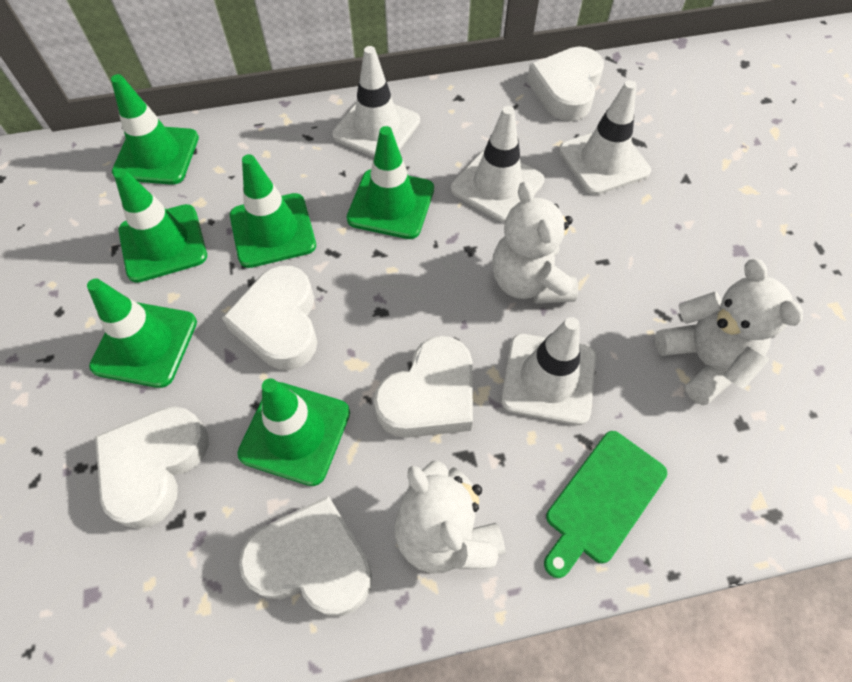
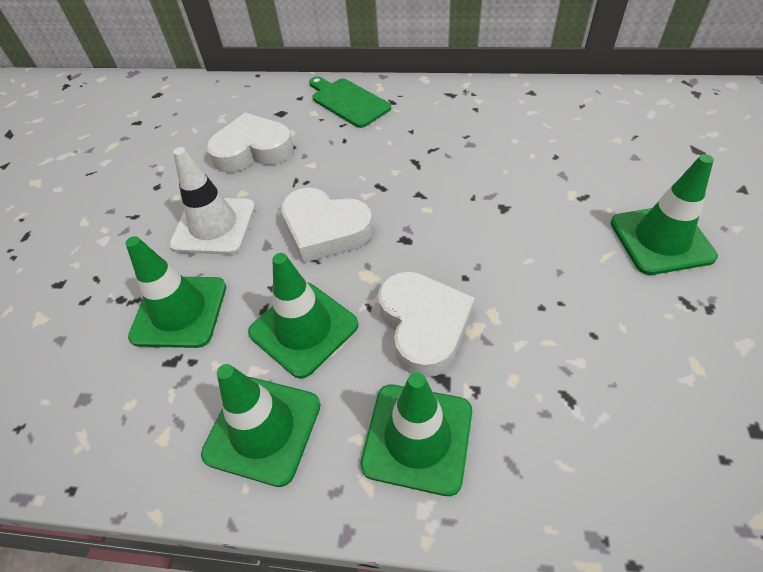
green traffic cone: [87,278,197,388] [111,74,199,185] [114,168,207,283] [230,154,316,268] [237,378,350,486] [347,126,434,239] = 6 -> [126,236,226,348] [201,364,321,487] [248,253,359,379] [360,372,472,496] [610,154,718,275] = 5
white heart: [95,406,209,529] [222,265,317,370] [239,496,372,616] [374,336,473,438] [527,46,604,121] = 5 -> [206,113,294,173] [281,188,373,263] [378,271,475,377] = 3
white teddy bear: [394,461,505,573] [492,181,578,304] [655,259,803,405] = 3 -> none = 0
white traffic cone: [332,46,420,157] [451,106,545,223] [501,317,596,425] [559,80,651,195] = 4 -> [169,147,255,255] = 1

